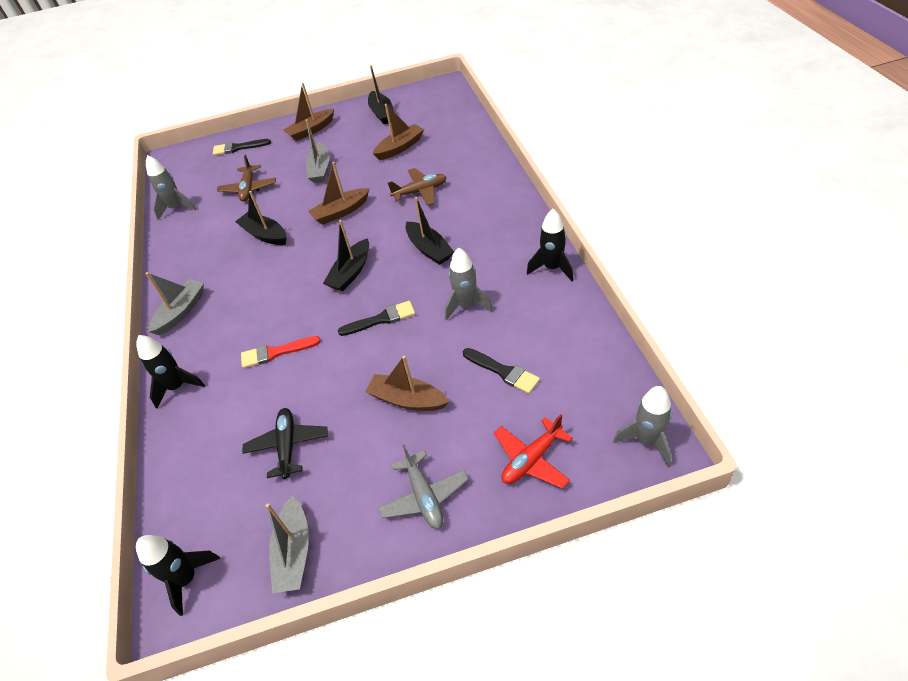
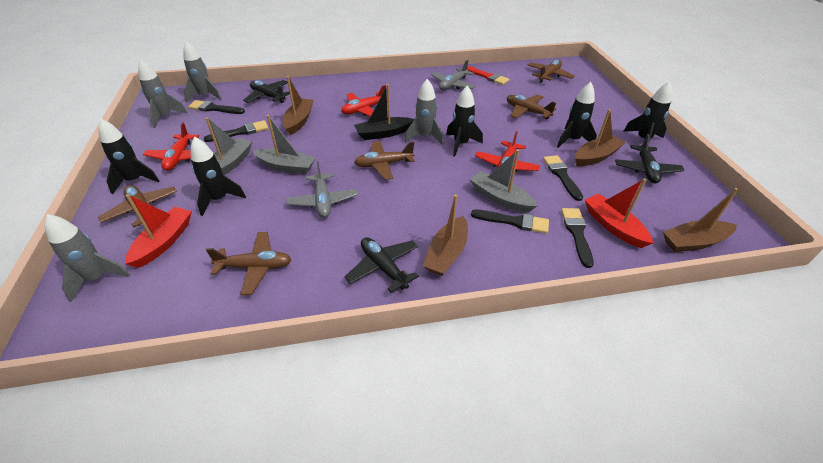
black boat: [235,191,286,245] [323,220,369,291] [368,65,394,124] [405,197,454,265] = 4 -> [354,84,414,140] = 1
black brush: [213,139,271,155] [338,301,415,336] [463,348,540,394] = 3 -> [188,100,245,114] [204,120,268,142] [471,210,549,234] [543,155,583,201] [561,208,594,268] = 5
black plane: [242,408,328,479] = 1 -> [243,80,290,103] [345,237,419,293] [615,134,685,184] = 3
black rocket: [136,335,205,409] [136,535,220,616] [527,209,573,281] = 3 -> [98,119,160,194] [191,137,246,216] [446,85,483,157] [557,82,597,148] [623,81,672,142] = 5
brown plane: [217,155,276,201] [388,168,447,205] = 2 -> [98,185,177,228] [206,232,292,295] [354,141,415,180] [507,95,556,120] [528,60,575,83] = 5
grey plane: [378,444,469,529] = 1 -> [286,162,358,218] [431,60,476,90] = 2
grey rocket: [146,155,196,221] [445,248,493,321] [613,386,672,468] = 3 -> [44,214,130,302] [138,60,188,128] [183,41,222,103] [405,79,444,145] = 4
red boat: none = 0 -> [125,194,192,268] [585,179,653,248] = 2
red plane: [494,414,573,489] = 1 -> [143,122,199,171] [341,85,386,117] [475,131,540,172] = 3

